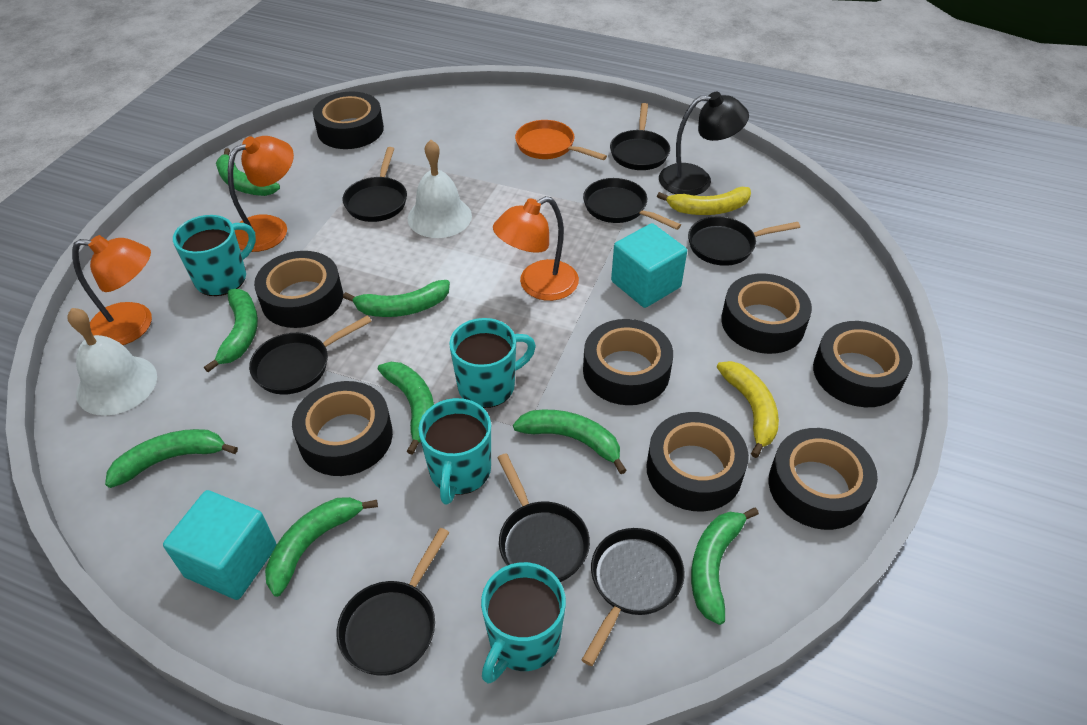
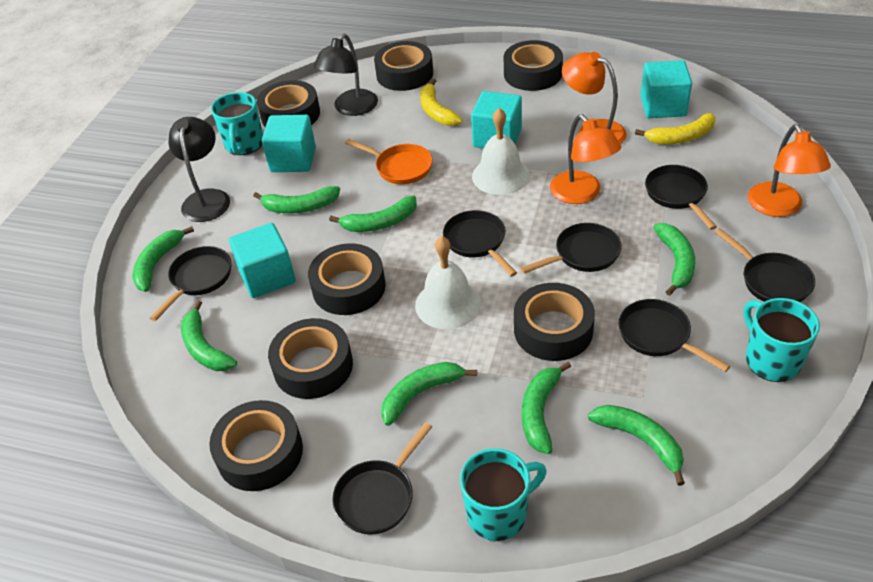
black lamp: [659,92,749,195] = 1 -> [168,117,230,222] [314,34,378,116] = 2
black pan: [249,315,372,394] [337,528,450,676] [343,147,407,222] [497,453,590,582] [582,528,685,666] [583,178,681,230] [610,103,670,170] [688,216,800,266] = 8 -> [150,246,231,321] [332,422,432,534] [443,210,517,277] [520,223,621,273] [618,299,730,372] [645,165,717,230] [715,228,815,302] = 7
black tape: [254,251,343,328] [292,381,393,476] [313,91,384,149] [583,319,673,405] [646,412,749,512] [721,273,812,354] [769,428,878,530] [813,321,912,407] = 8 -> [209,400,303,491] [257,80,320,127] [268,318,353,399] [308,243,386,315] [374,41,433,91] [504,40,563,91] [514,283,595,361] = 7
turquoise cube: [163,490,277,600] [611,223,687,308] = 2 -> [229,223,296,298] [262,115,316,172] [471,91,522,148] [641,60,692,118] = 4
turquoise mug: [173,215,256,296] [418,398,491,505] [449,318,536,408] [481,562,566,683] = 4 -> [211,92,263,155] [460,448,547,541] [743,298,820,382] = 3

